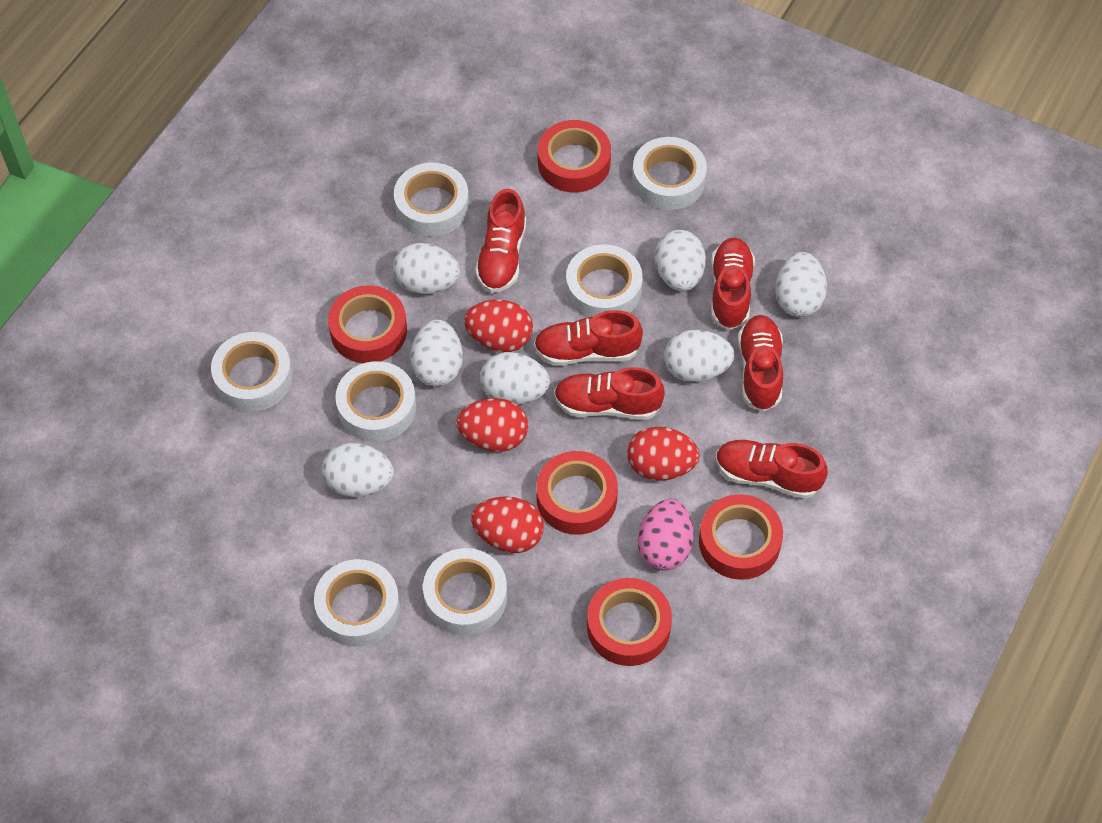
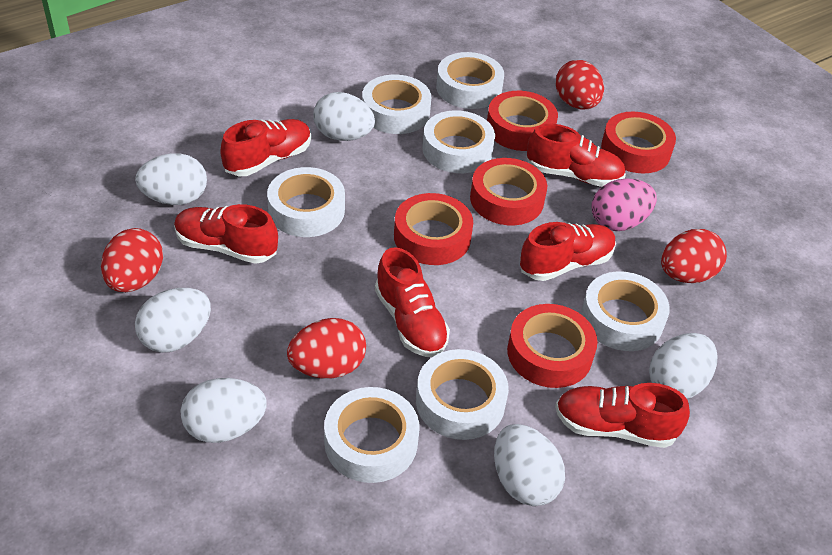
white egg: [322,443,394,497] [393,243,460,294] [410,319,463,387] [480,352,550,405] [655,230,706,291] [664,330,735,382] [775,252,827,317] = 7 -> [135,153,207,205] [135,288,211,353] [181,378,267,443] [313,92,375,141] [494,424,565,506] [649,333,717,399] = 6

